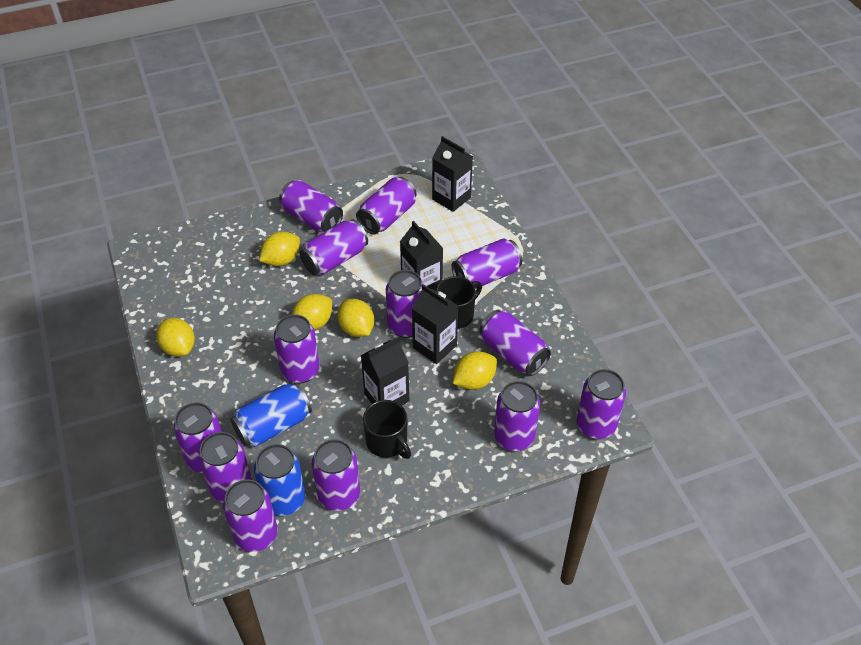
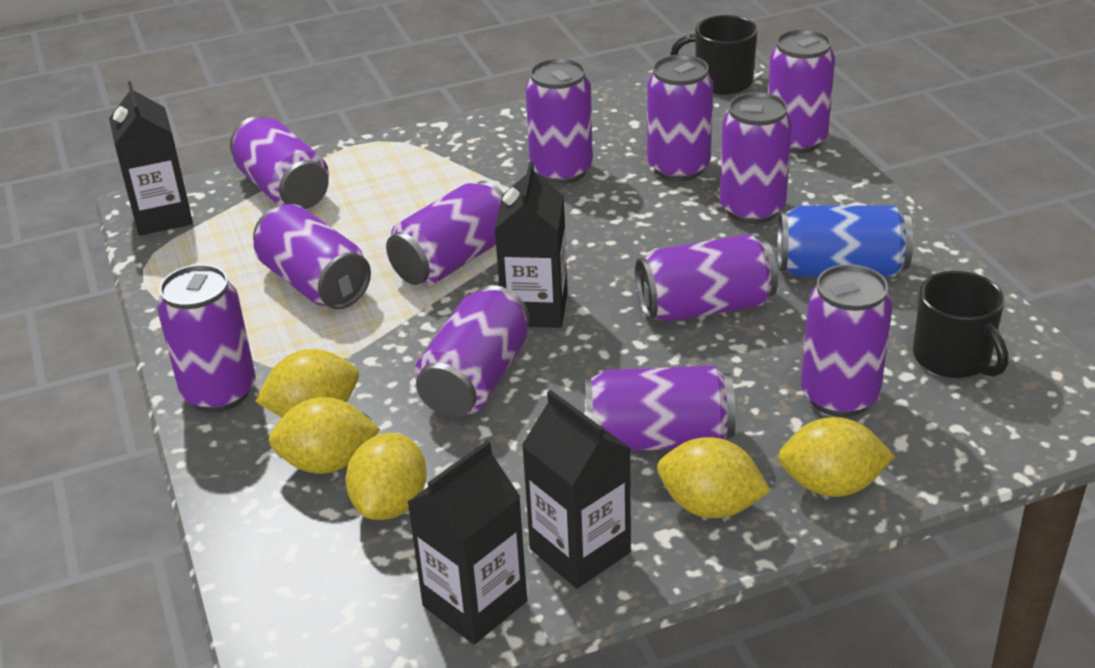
blue can: [230,382,312,447] [254,444,306,516] = 2 -> [777,205,913,277] = 1
purple can: [174,402,222,473] [198,432,252,503] [223,479,278,552] [274,314,320,383] [279,180,343,232] [300,219,368,275] [312,439,360,511] [356,177,417,235] [386,270,423,338] [452,238,522,289] [479,310,551,376] [494,381,540,451] [577,369,626,439] = 13 -> [157,264,255,412] [230,116,329,209] [253,204,371,309] [386,181,504,286] [415,285,530,417] [526,58,593,184] [584,365,736,451] [635,234,778,322] [647,55,713,181] [720,92,792,224] [768,29,835,154] [801,264,893,417] = 12

